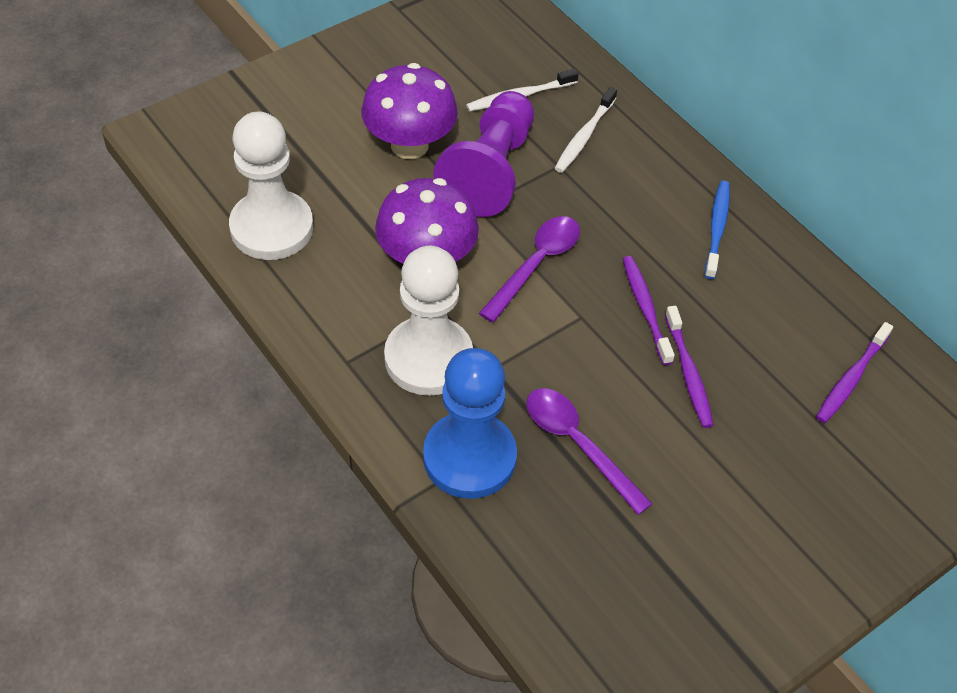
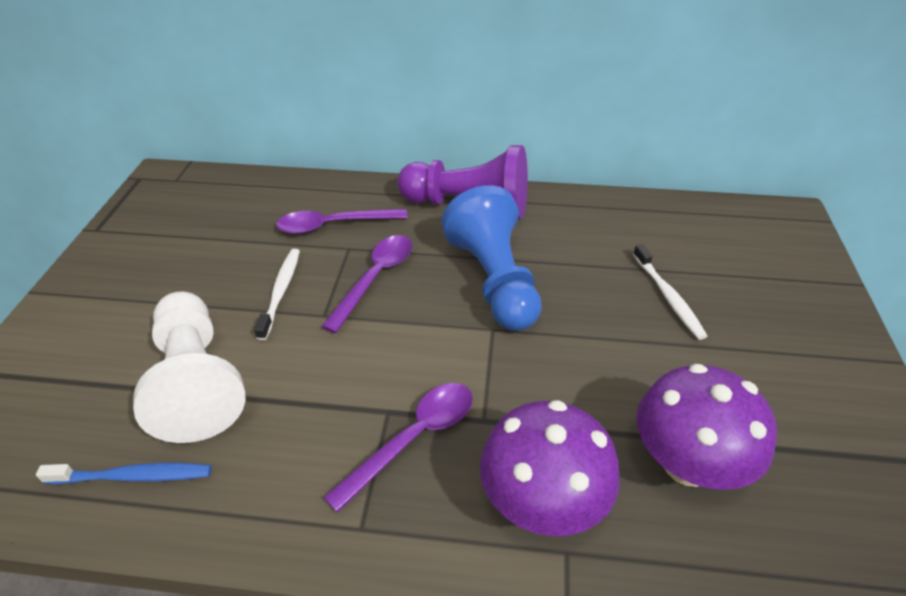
purple spoon: [479,216,580,322] [526,388,653,515] = 2 -> [276,208,408,234] [321,235,412,333] [323,383,473,513] = 3
purple toothbrush: [623,256,675,365] [665,306,714,428] [816,322,893,423] = 3 -> none = 0
white pawn: [229,112,313,260] [384,246,473,396] = 2 -> [133,291,246,443] = 1

